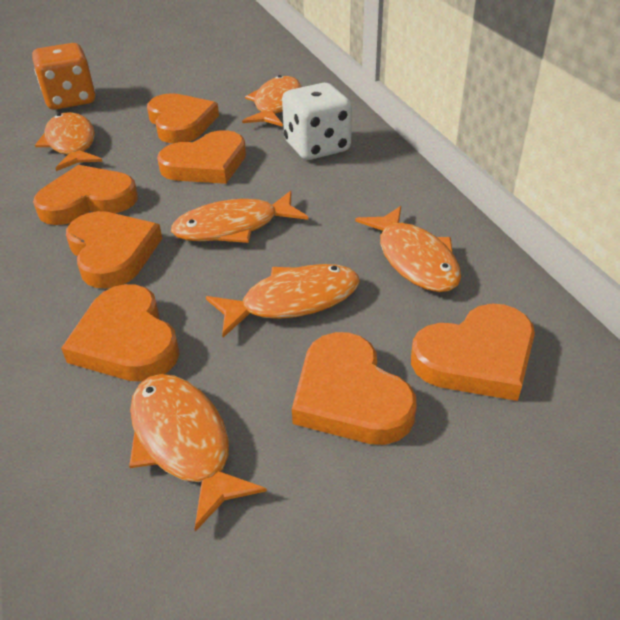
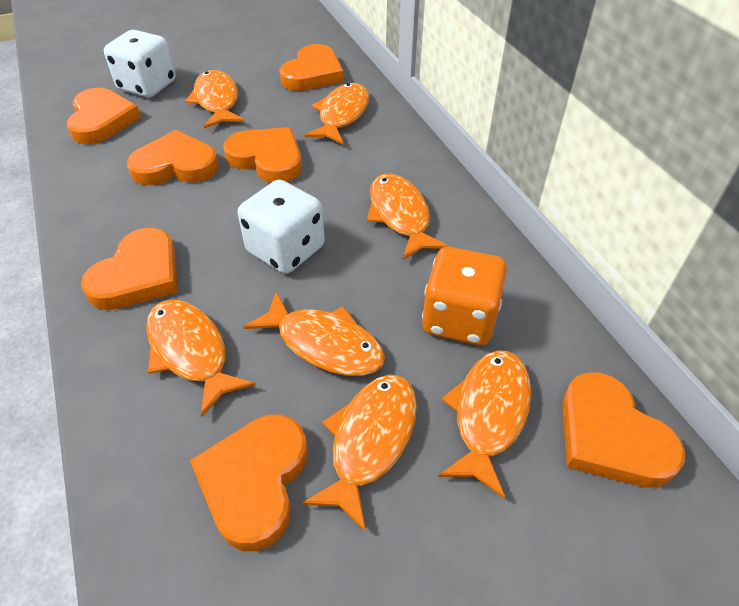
orange fish: [35,112,103,171] [129,374,267,532] [171,191,308,243] [206,264,360,338] [242,75,302,127] [355,206,461,292] = 6 -> [146,299,255,417] [185,70,245,129] [243,291,385,376] [302,374,417,532] [304,83,369,144] [367,174,449,260] [438,350,531,499] = 7
white dice: [282,83,352,160] = 1 -> [104,30,175,98] [238,180,325,274] = 2

